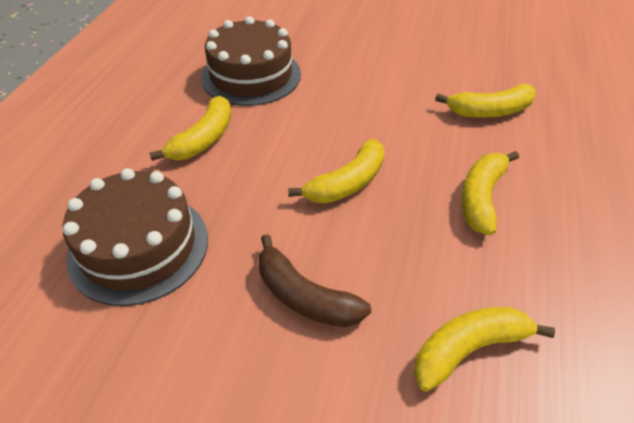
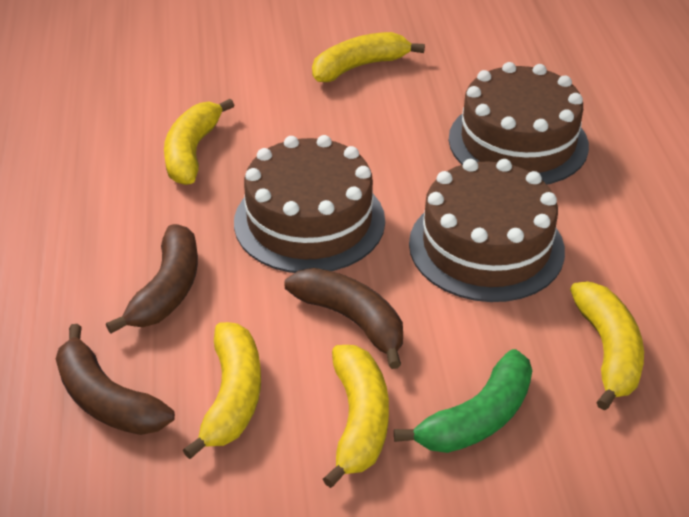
brown banana: [259,234,371,327] = 1 -> [56,324,175,435] [106,224,198,334] [285,268,403,369] = 3
brown cake: [63,168,208,306] [201,16,301,106] = 2 -> [234,135,385,273] [409,159,565,302] [449,62,589,184] = 3
green banana: none = 0 -> [394,349,532,453] = 1

